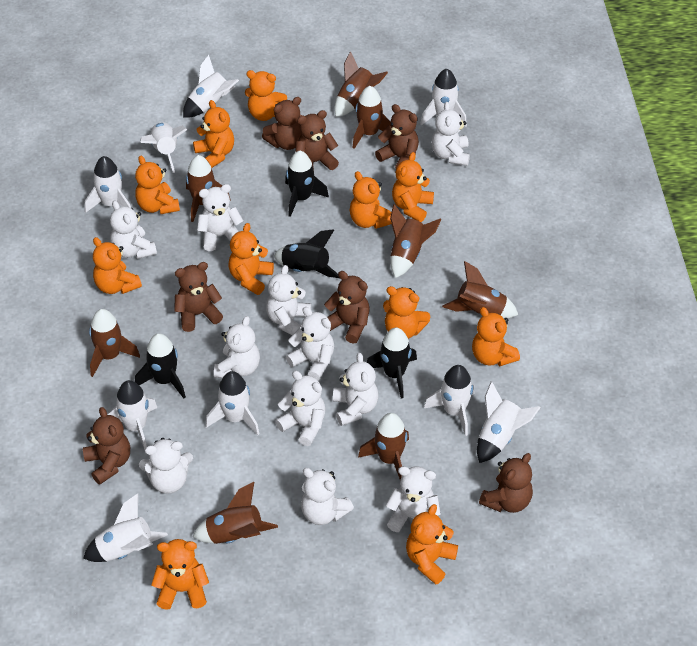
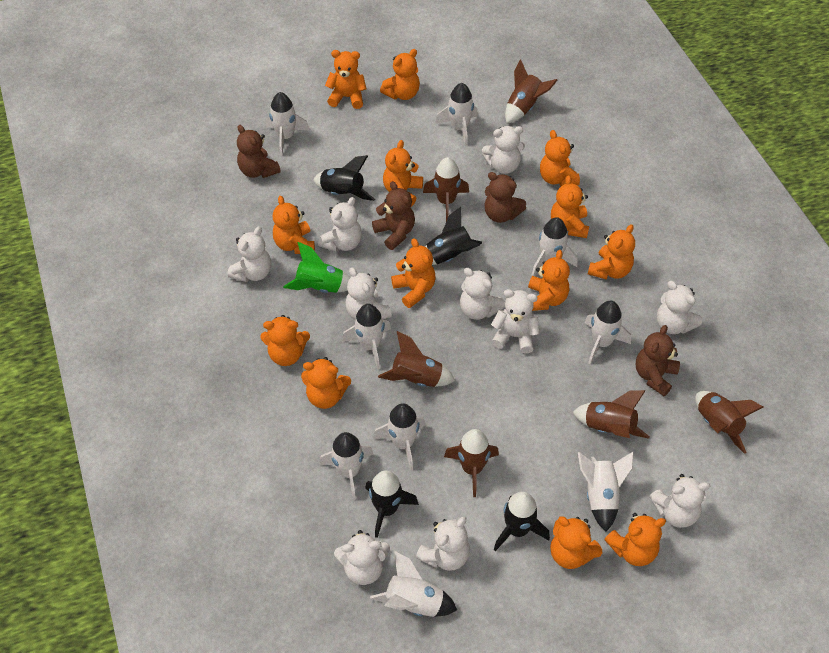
brown rocket: [89,309,140,377] [186,155,231,222] [193,482,278,544] [334,52,388,117] [353,86,391,149] [358,413,409,480] [390,204,442,278] [442,261,518,319] = 8 -> [378,331,455,387] [423,157,469,221] [444,429,499,497] [505,59,558,123] [573,390,650,439] [695,391,764,454] = 6
brown teddy bear: [83,407,130,485] [174,262,223,332] [262,97,302,150] [295,110,339,170] [324,271,370,344] [375,104,419,169] [479,453,533,513] = 7 -> [237,125,281,178] [372,181,415,250] [485,172,526,223] [636,325,680,396] = 4
green rocket: none = 0 -> [283,242,351,293] = 1
orange teddy bear: [93,237,142,294] [135,156,180,214] [152,539,209,610] [193,100,234,168] [229,223,274,295] [245,70,287,121] [350,171,392,229] [383,286,430,339] [392,152,434,222] [406,504,458,584] [472,307,520,366] = 11 -> [260,315,310,366] [273,196,315,254] [301,357,351,409] [325,50,366,109] [380,49,420,100] [383,140,423,207] [391,238,436,308] [528,250,570,311] [540,130,580,187] [550,516,602,569] [551,175,589,238] [588,224,635,280] [604,513,666,566] = 13
white teddy bear: [110,200,157,259] [139,438,193,494] [197,184,243,251] [214,316,260,378] [266,265,311,335] [275,371,326,446] [286,307,334,381] [301,468,354,525] [333,353,378,426] [386,466,441,532] [431,102,470,166] = 11 -> [227,226,271,282] [318,197,362,252] [334,530,390,585] [345,267,392,320] [416,516,470,571] [460,268,505,320] [482,126,525,174] [491,289,540,354] [650,474,710,528] [657,281,702,334] = 10

